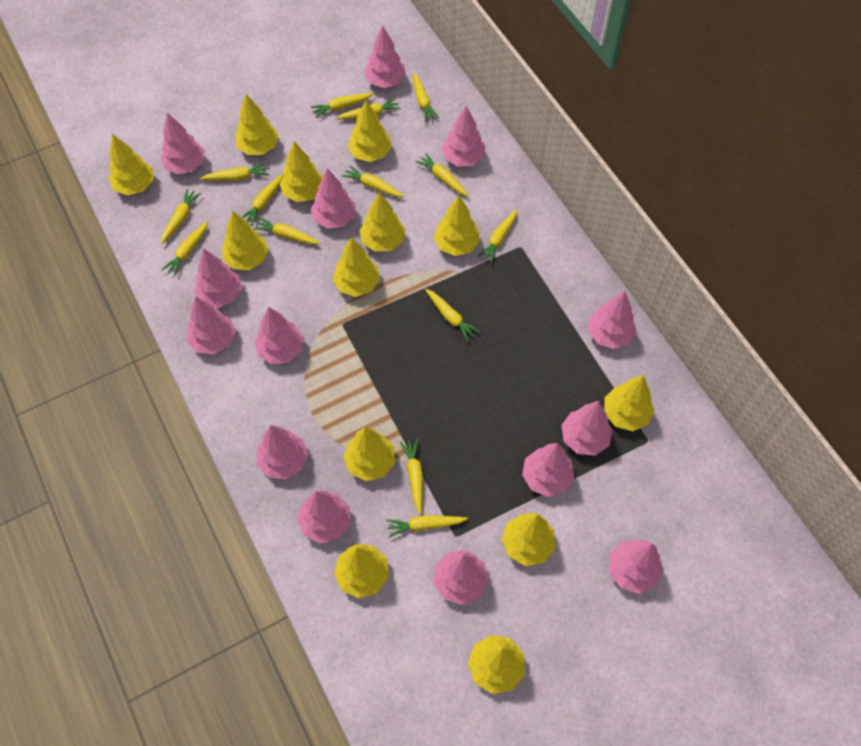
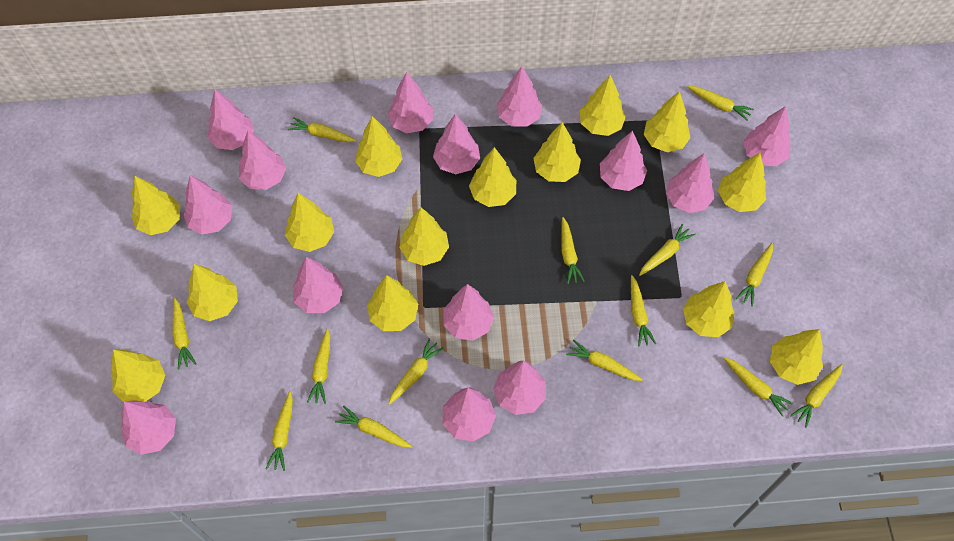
yellow tree: [109,134,153,195] [223,211,269,270] [235,94,279,155] [280,141,323,202] [333,237,380,297] [334,544,389,598] [343,427,395,481] [348,101,392,162] [359,192,405,252] [434,196,480,256] [468,635,525,694] [502,513,556,566] [604,375,654,431] = 13 -> [111,350,165,402] [131,176,180,235] [187,264,238,321] [285,193,334,252] [355,116,402,177] [367,275,418,331] [399,207,449,266] [469,147,516,207] [533,122,581,182] [580,75,626,136] [644,91,691,152] [683,281,735,337] [718,153,766,212] [770,329,823,385] = 14

